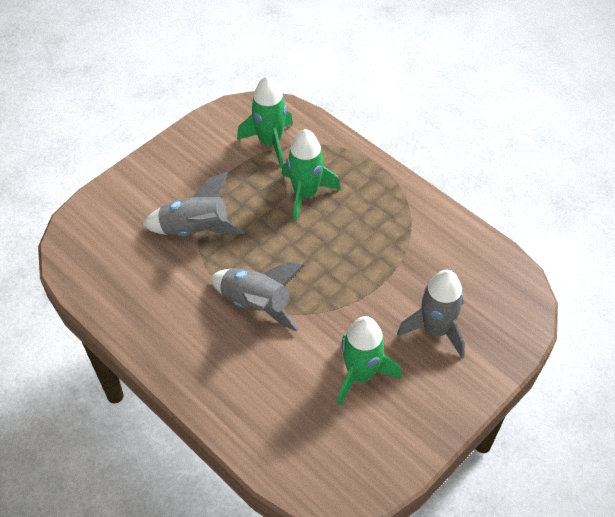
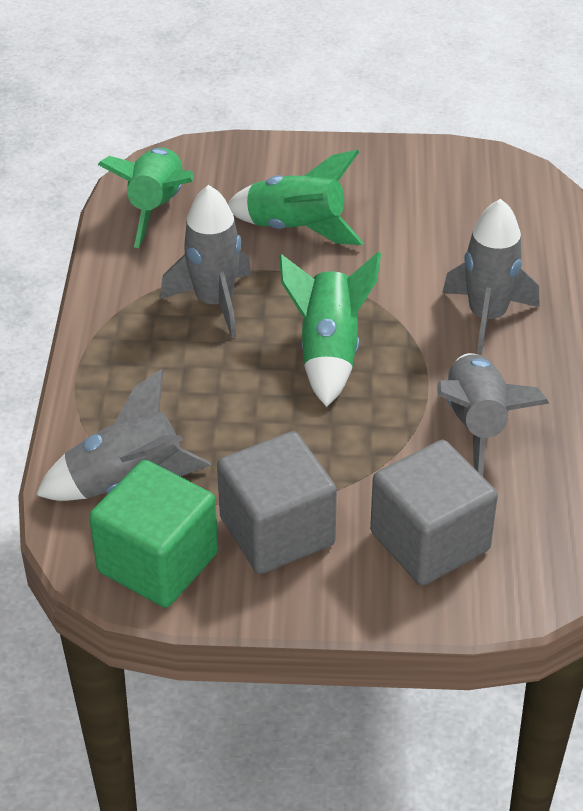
green cube: none = 0 -> [89,460,218,608] = 1
grey cube: none = 0 -> [217,431,337,574] [370,440,498,585] = 2
grey rocket: [142,172,245,236] [211,262,305,332] [397,270,465,358] = 3 -> [36,369,211,501] [160,185,251,338] [437,353,549,476] [442,199,540,355] = 4

